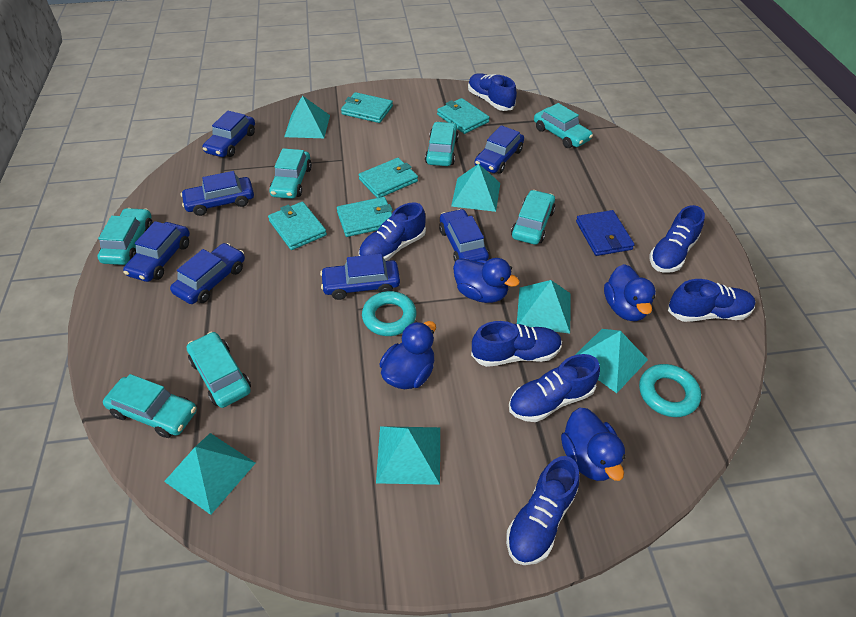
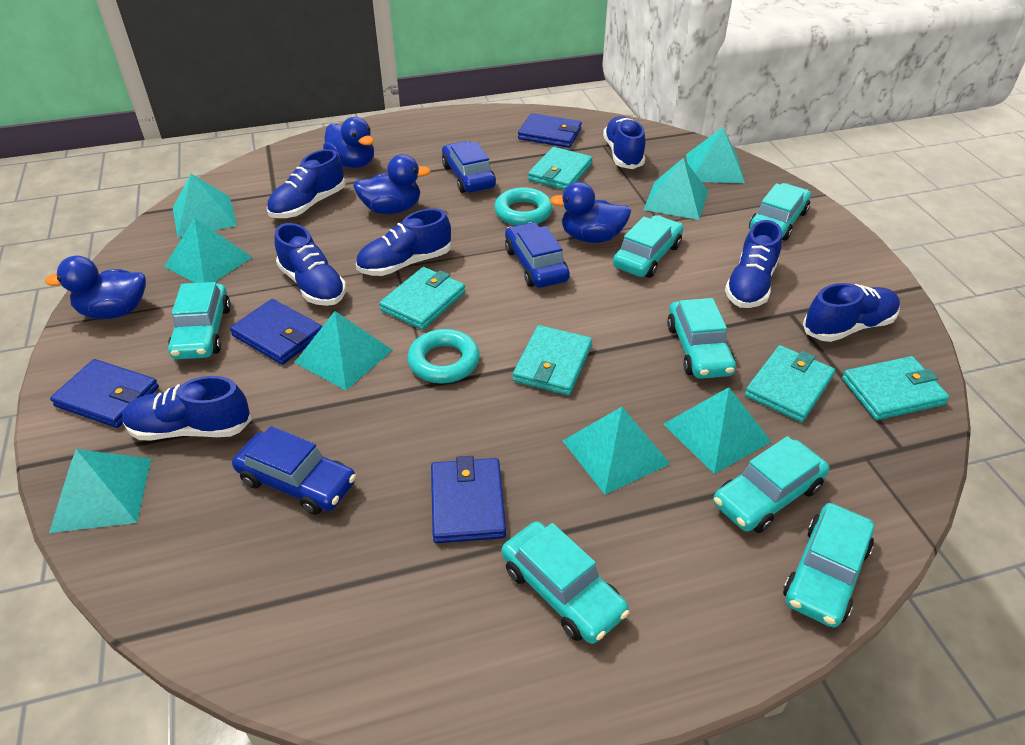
blue car: [123,221,190,282] [170,243,245,304] [181,171,254,216] [203,111,255,157] [320,254,400,300] [439,209,489,262] [475,125,524,173] = 7 -> [232,426,356,515] [442,141,496,193] [505,222,570,288] = 3
blue wallet: [576,210,634,256] = 1 -> [50,359,159,428] [230,299,323,365] [431,456,506,543] [518,113,582,148] = 4
turquoise pyramid: [164,433,256,515] [284,96,330,138] [376,426,440,485] [451,164,500,212] [517,280,571,334] [575,329,648,393] = 6 -> [49,449,151,533] [164,218,252,283] [173,174,237,238] [294,311,392,390] [563,407,670,495] [644,158,708,220] [663,387,772,474] [686,127,745,183] = 8

